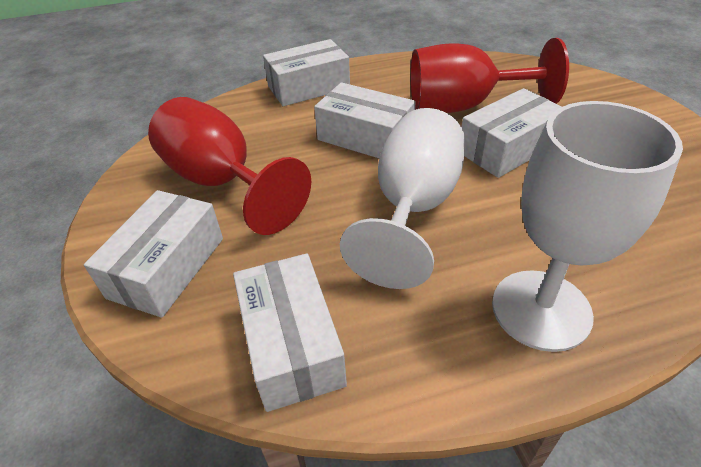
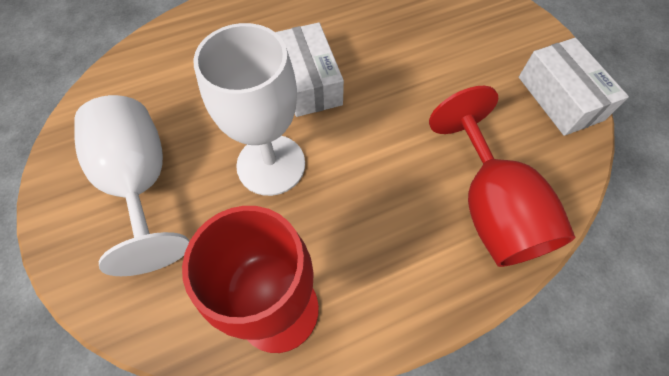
white box: [84,190,223,317] [233,253,347,412] [263,39,350,106] [314,82,416,158] [462,88,562,178] = 5 -> [276,22,344,117] [519,38,629,136] = 2

